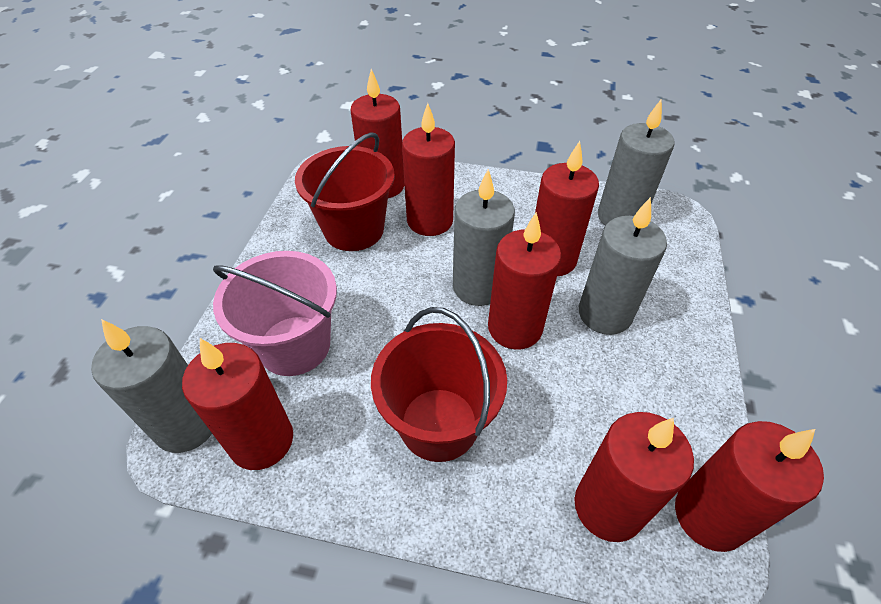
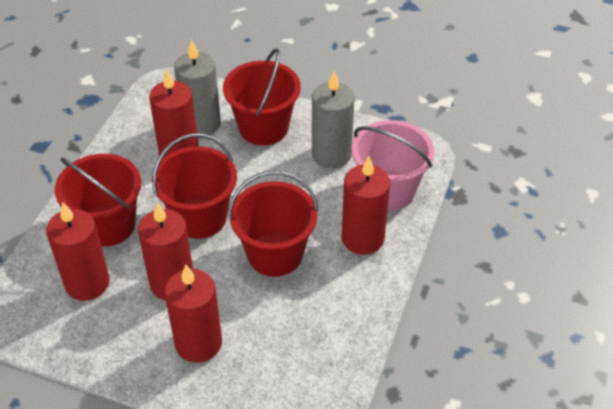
grey candle: [91,319,212,453] [453,169,515,306] [579,197,667,335] [598,100,675,226] = 4 -> [174,39,221,135] [312,71,355,169] = 2
red bucket: [295,132,395,251] [371,307,507,462] = 2 -> [55,154,141,247] [152,133,237,239] [223,48,300,145] [228,171,319,277] = 4
red candle: [182,338,293,470] [350,69,405,198] [402,103,455,236] [488,212,561,350] [535,141,599,276] [574,412,694,542] [675,421,824,552] = 7 -> [46,202,110,301] [138,202,193,300] [149,69,198,158] [164,265,222,363] [341,156,390,255] = 5

